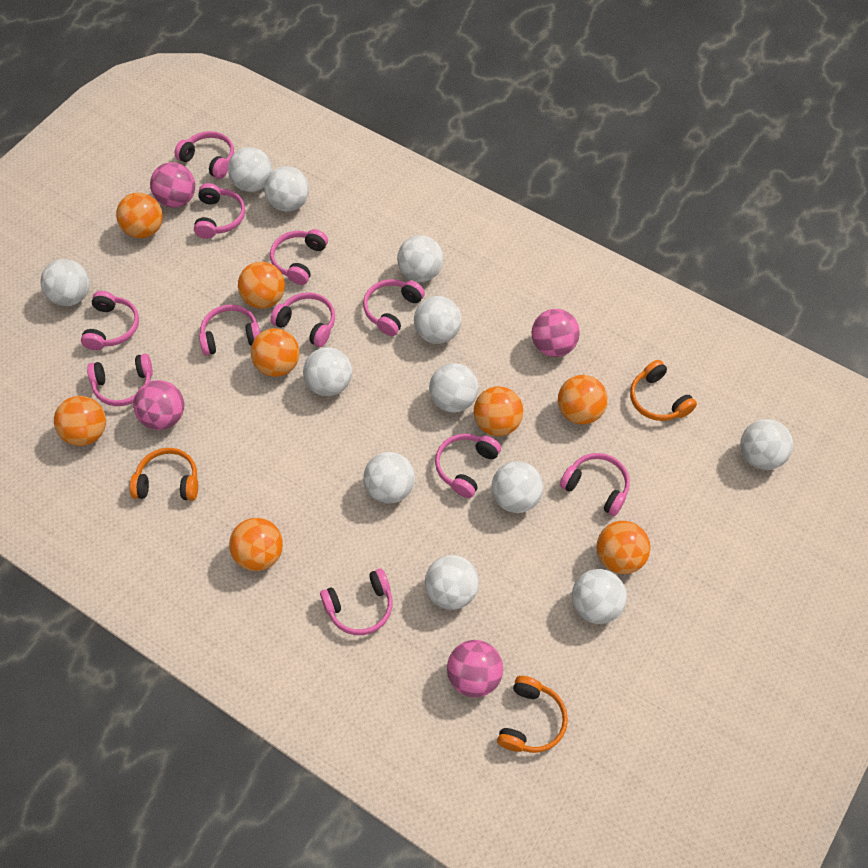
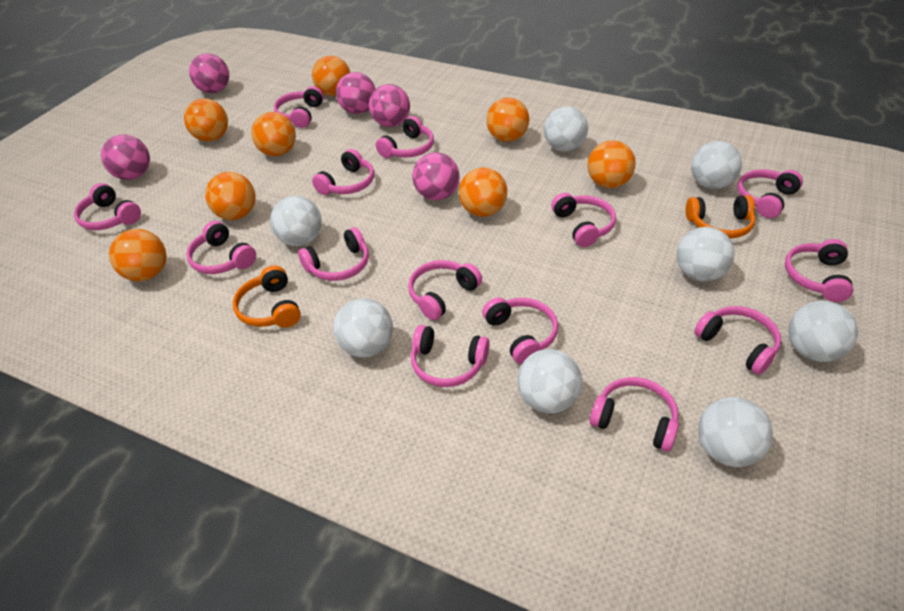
orange headphones: [130,448,198,501] [497,676,568,753] [630,360,697,421] = 3 -> [233,265,301,328] [685,195,756,239] = 2
pink ball: [133,380,184,430] [150,162,195,208] [447,640,503,697] [531,309,580,357] = 4 -> [101,135,150,180] [189,53,229,93] [336,72,376,114] [369,84,410,127] [412,152,459,200] = 5
pink headphones: [81,291,139,350] [87,354,153,406] [174,131,234,179] [194,183,245,239] [199,304,260,356] [270,229,328,285] [270,292,335,347] [320,569,393,635] [363,279,425,336] [435,434,501,498] [560,453,630,516] = 11 -> [74,183,141,230] [186,221,256,274] [274,86,324,128] [298,227,369,281] [312,149,374,195] [376,116,434,158] [408,260,482,320] [411,325,490,387] [482,297,558,364] [551,193,616,247] [590,377,679,452] [694,306,781,375] [737,169,803,218] [785,239,853,302] = 14
white ball: [41,259,90,306] [228,147,272,192] [264,166,309,212] [303,347,352,396] [363,452,415,503] [397,235,443,282] [414,296,462,344] [425,555,479,610] [429,363,478,412] [491,461,543,513] [572,569,627,624] [740,419,793,470] = 12 -> [270,196,322,246] [333,298,393,357] [517,349,582,413] [544,106,588,152] [677,227,735,282] [691,141,742,189] [698,397,773,467] [788,301,858,362] = 8

